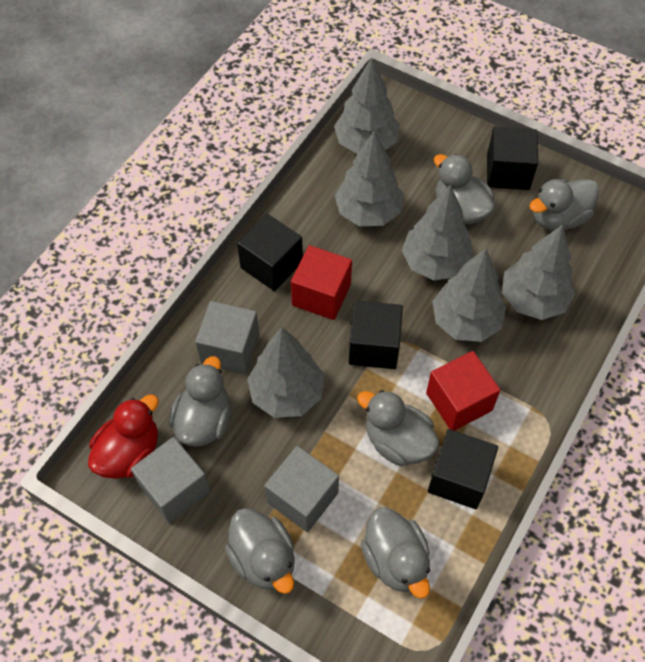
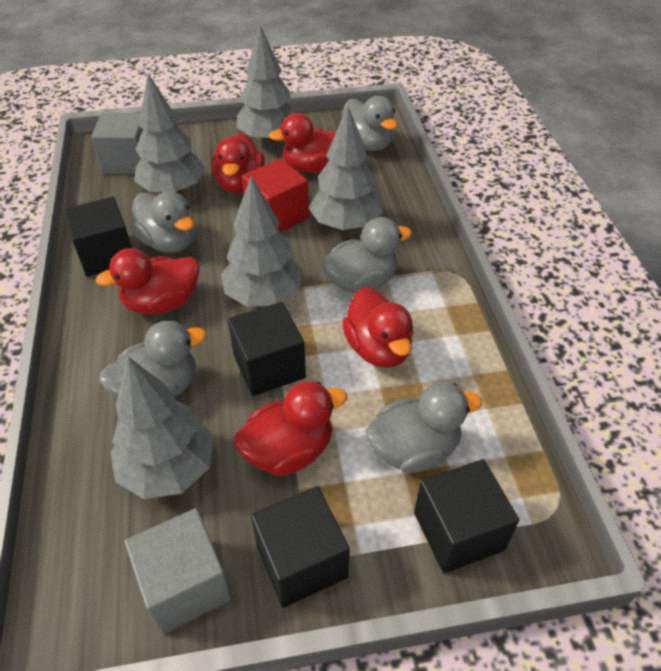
grey cube: [131,437,210,523] [195,301,259,374] [264,446,339,532] = 3 -> [91,113,143,174] [125,508,232,634] = 2
grey duck: [169,356,231,447] [225,508,295,594] [357,390,440,466] [361,507,430,599] [434,154,495,224] [529,179,599,230] = 6 -> [99,321,206,399] [130,191,195,253] [321,217,412,294] [340,96,397,151] [366,382,483,473] = 5
grey tree: [247,327,324,418] [334,57,400,154] [335,131,403,226] [402,185,473,280] [432,249,506,342] [502,225,576,320] = 6 -> [110,356,214,499] [134,74,205,194] [221,176,303,307] [236,25,296,143] [308,106,383,230] = 5
red cube: [291,245,352,320] [426,351,501,431] = 2 -> [242,159,309,232] = 1
red duck: [88,394,159,479] = 1 -> [96,248,199,315] [212,133,265,194] [234,381,347,476] [269,113,337,173] [342,287,413,368] = 5

